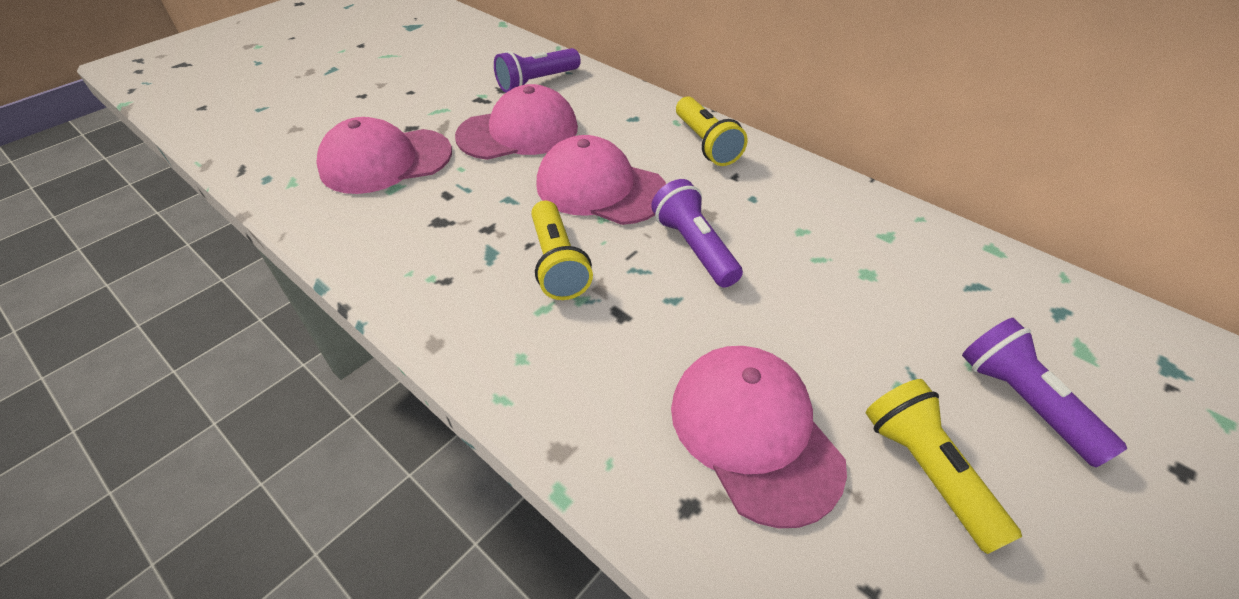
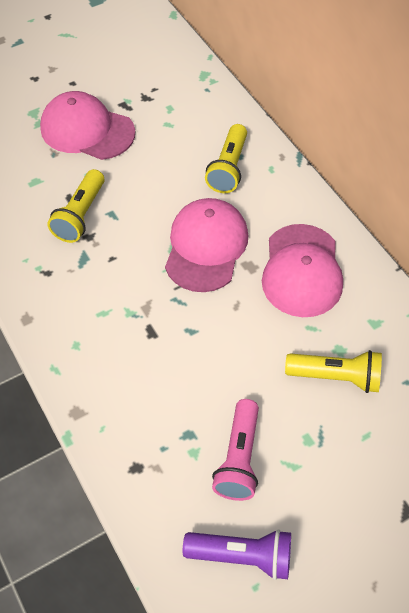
pink cap: [316,117,452,194] [455,84,578,160] [536,135,666,225] [671,346,847,528] = 4 -> [40,91,135,160] [165,198,248,292] [262,224,343,317] = 3
pink flashlight: none = 0 -> [212,399,259,501] = 1
purple flashlight: [494,48,581,93] [651,179,743,288] [962,318,1127,468] = 3 -> [183,529,291,580] = 1

